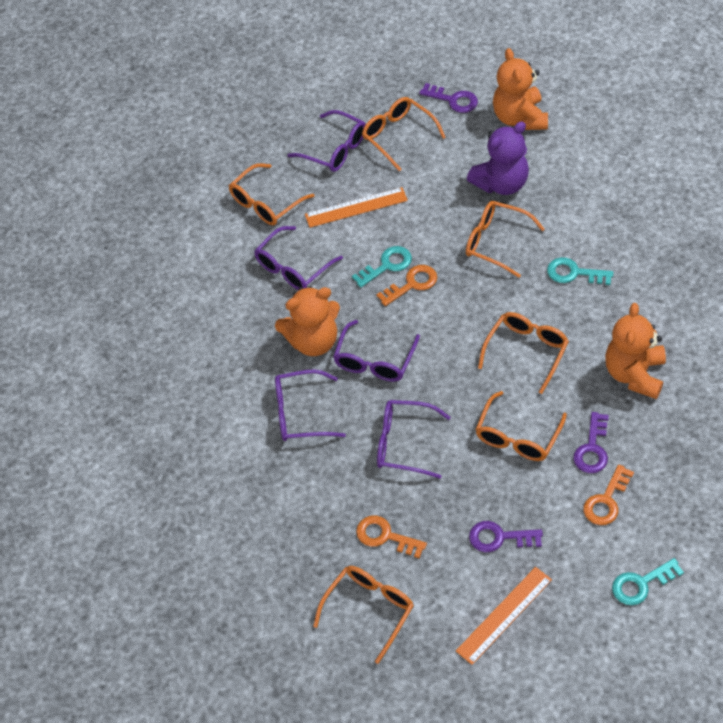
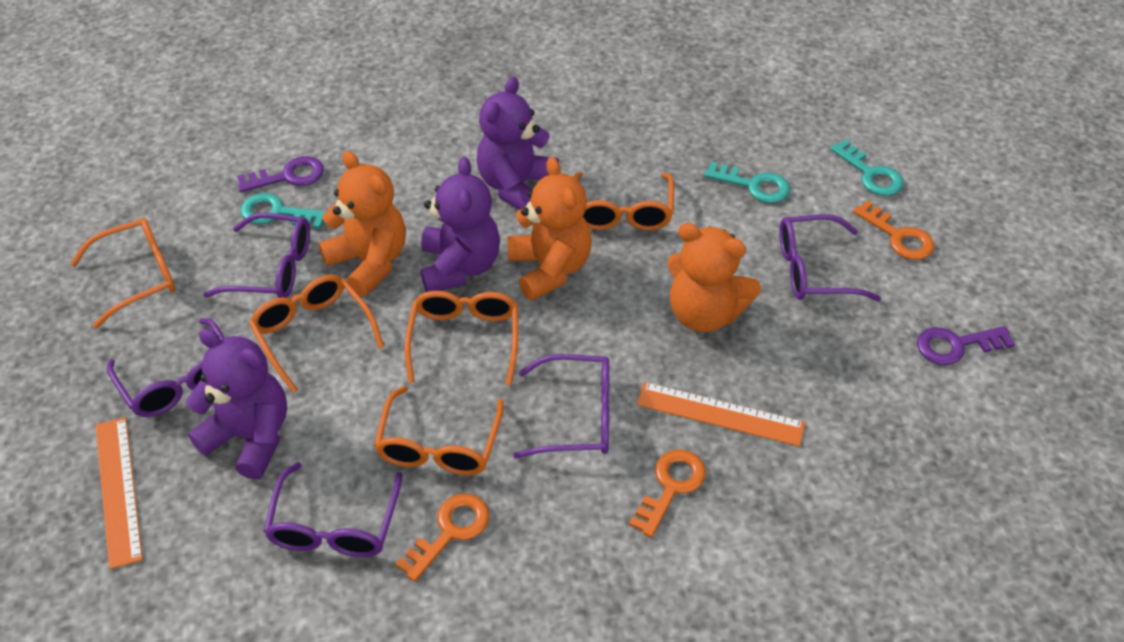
orange glasses: [229,163,315,225] [313,566,414,664] [362,97,446,171] [466,201,545,278] [475,391,567,461] [478,312,569,394] = 6 -> [70,218,176,328] [249,274,384,393] [374,386,504,475] [405,291,518,385] [574,172,674,230] = 5
purple key: [419,83,478,113] [469,521,543,552] [573,412,609,473] = 3 -> [237,156,324,192] [917,326,1015,365] = 2
purple teddy bear: [467,122,529,195] = 1 -> [186,328,287,480] [421,156,500,292] [477,76,559,210] = 3

